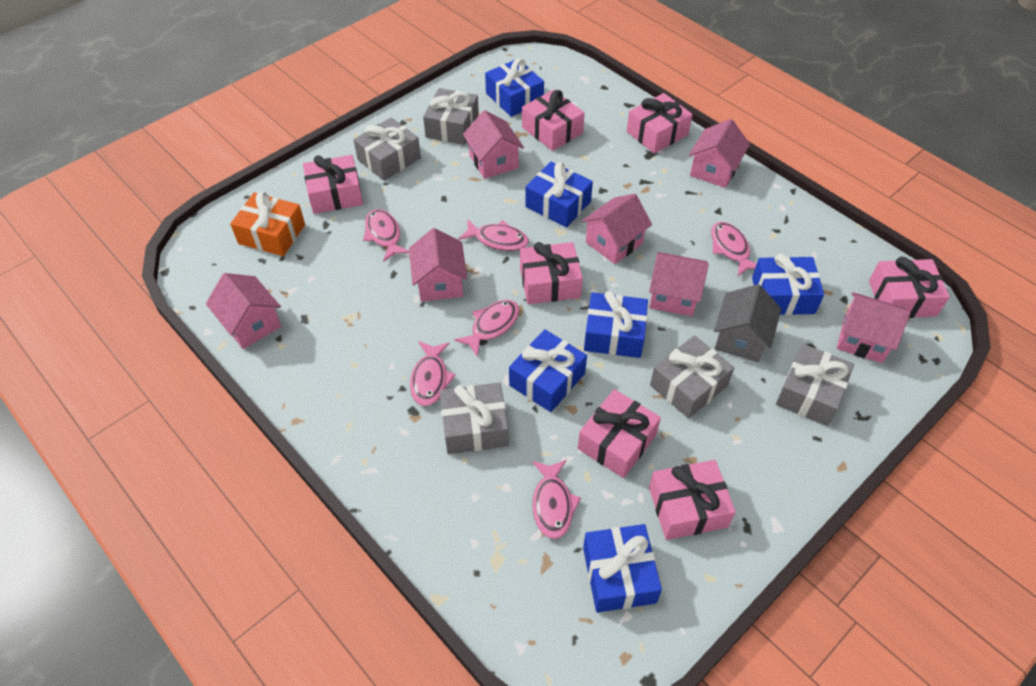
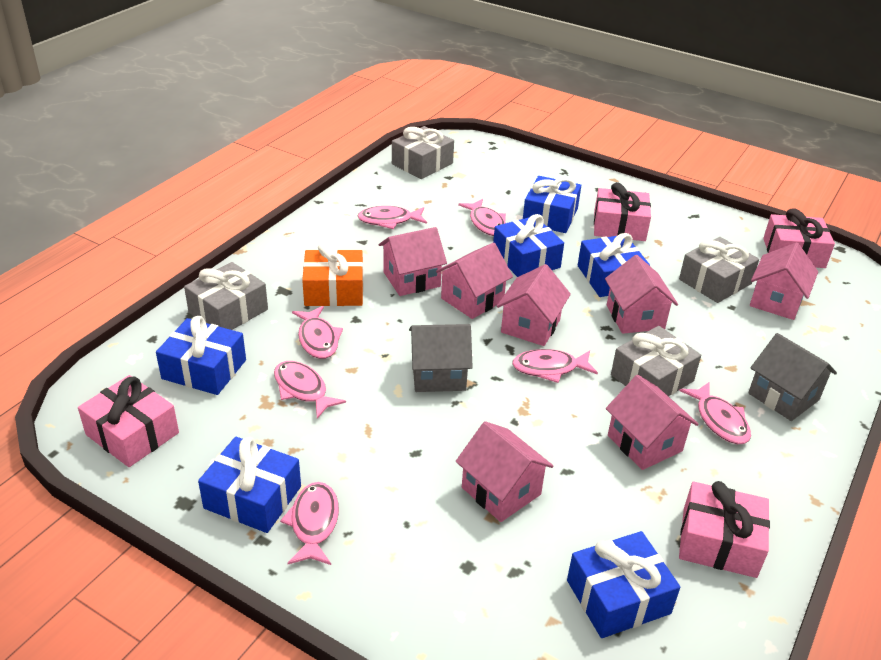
grey gift: [354,118,421,181] [423,88,479,145] [440,382,509,454] [650,335,734,419] [776,344,854,426] = 5 -> [184,262,268,330] [392,126,454,179] [611,326,701,396] [679,237,759,303] = 4
grey house: [714,284,781,362] = 1 -> [409,324,473,392] [748,333,837,421] = 2
pink fish: [363,209,409,262] [410,341,456,406] [454,300,519,356] [458,219,529,251] [532,460,581,539] [711,222,757,276] = 6 -> [274,361,346,419] [280,482,339,565] [292,306,343,359] [357,206,427,229] [458,199,506,236] [512,349,598,383] [679,382,751,444] = 7
pink gift: [303,155,363,214] [520,242,583,304] [522,90,585,151] [578,389,661,478] [627,93,693,154] [649,460,736,540] [869,257,950,318] = 7 -> [78,375,179,467] [594,182,651,241] [679,481,770,578] [763,208,835,268] = 4

